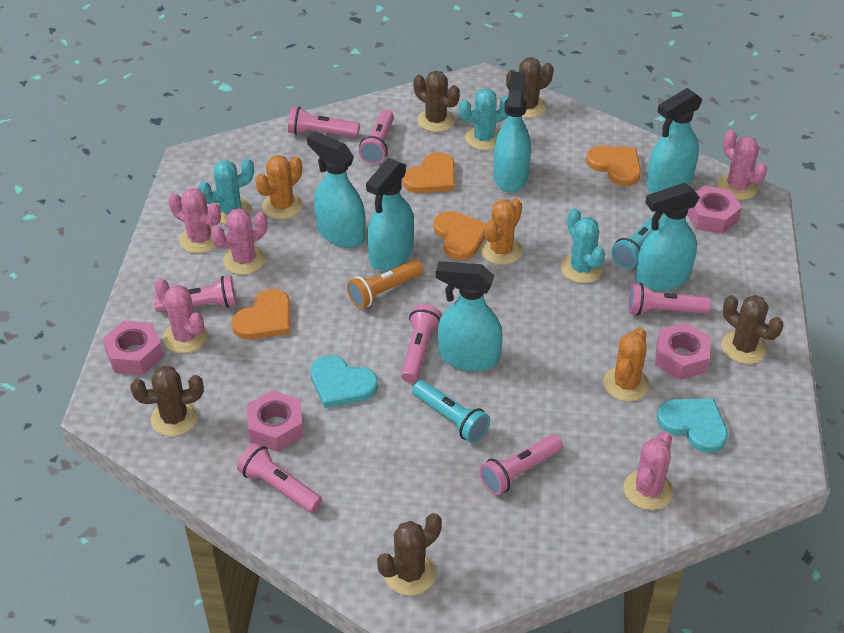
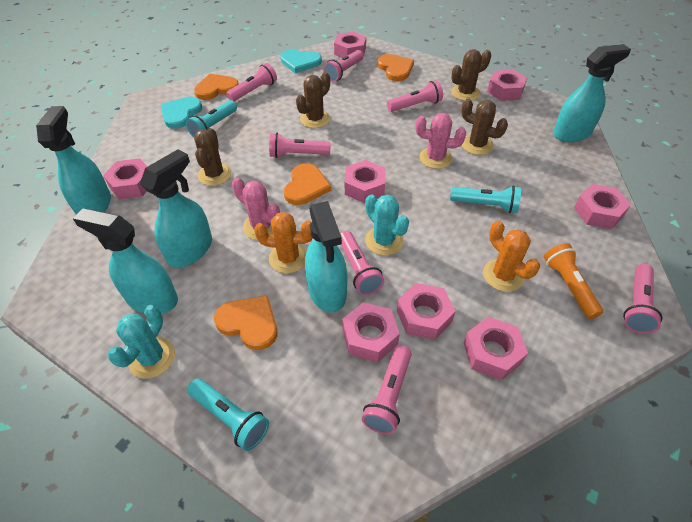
brown cactus: [130,366,204,436] [377,513,442,596] [414,71,460,132] [506,57,553,118] [722,295,783,364] = 5 -> [194,128,232,186] [296,72,330,128] [451,49,491,101] [461,99,508,155] = 4
orange cactus: [255,155,303,219] [481,199,523,265] [603,327,650,401] = 3 -> [254,212,313,273] [483,221,540,292] = 2
pink cactus: [155,279,208,353] [169,188,221,253] [211,208,268,275] [624,431,673,510] [718,130,767,200] = 5 -> [232,178,280,240] [415,113,466,169] = 2
pink nut: [103,321,164,375] [247,390,304,452] [655,323,711,380] [687,185,742,234] = 4 -> [103,158,147,199] [334,32,366,58] [342,302,400,362] [345,160,385,203] [397,283,456,340] [464,317,528,380] [487,70,527,101] [574,184,631,229] = 8
turquoise cactus: [198,158,254,224] [459,89,508,150] [561,208,605,283] = 3 -> [107,305,175,379] [365,194,409,255] = 2
turquoise flashlight: [412,380,490,443] [611,214,664,269] = 2 -> [186,100,237,137] [187,379,269,451] [450,186,521,213] = 3
turquoise spray bottle: [307,131,365,248] [366,158,414,271] [436,261,502,371] [493,71,531,192] [636,183,700,291] [646,88,703,193] = 6 -> [36,106,111,214] [72,208,178,314] [140,149,212,268] [305,201,347,313] [553,44,631,142] = 5

